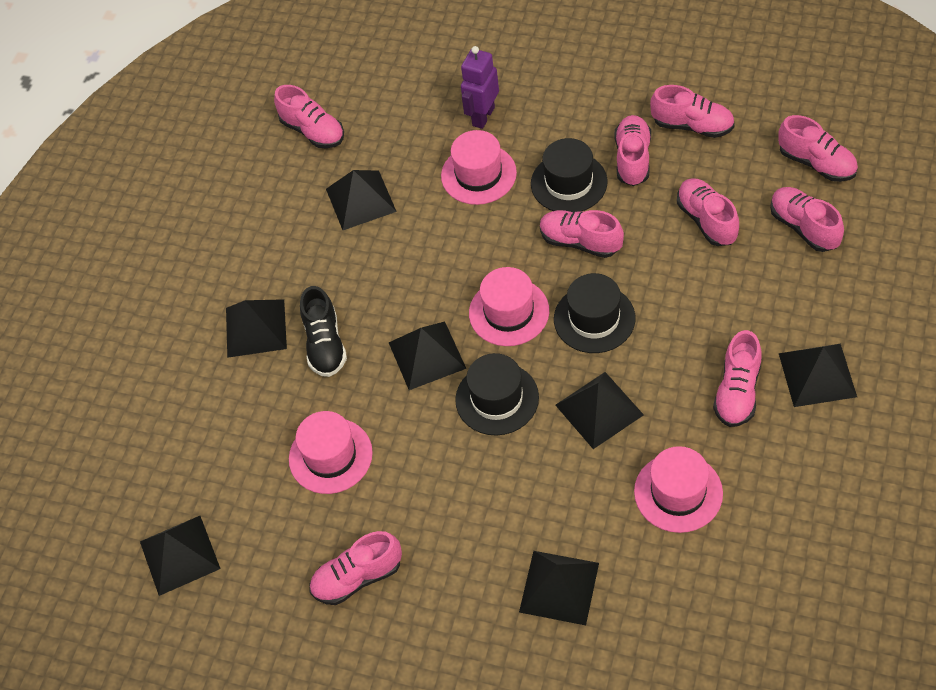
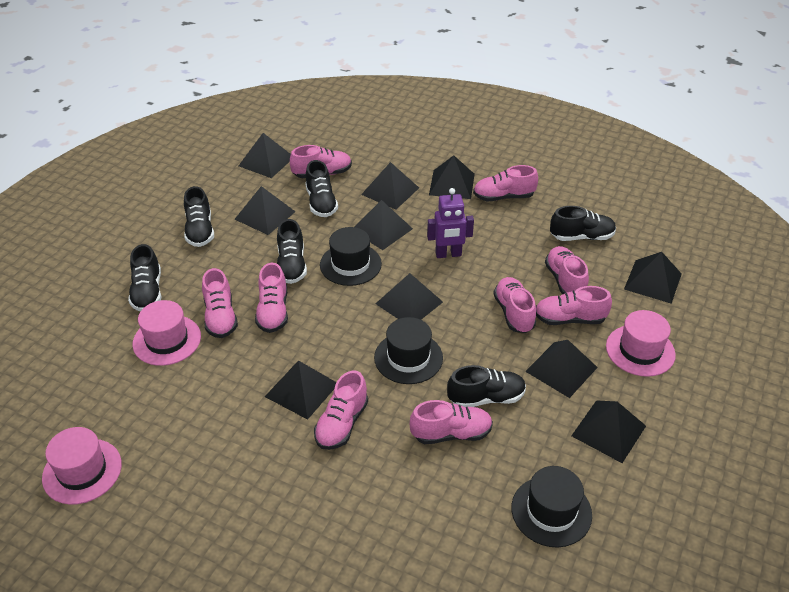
black pyramid: [140,516,220,596] [226,299,287,358] [326,170,397,230] [389,321,466,390] [519,551,599,625] [555,372,644,449] [779,344,857,407] = 7 -> [234,186,296,235] [239,133,291,178] [265,360,337,420] [354,200,413,250] [361,162,419,210] [375,273,443,320] [429,155,475,199] [525,340,598,398] [571,400,646,463] [624,252,682,304] = 10
black shoe: [300,286,347,377] = 1 -> [128,244,161,311] [184,186,214,247] [277,219,307,284] [305,160,338,217] [447,365,526,407] [550,206,616,241] = 6
pink hat: [289,411,373,494] [441,130,517,205] [469,267,549,346] [634,446,723,533] = 4 -> [42,427,122,505] [133,300,201,366] [606,310,676,377] = 3

